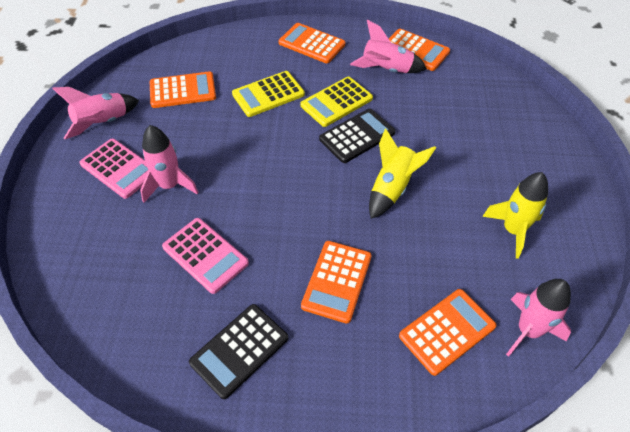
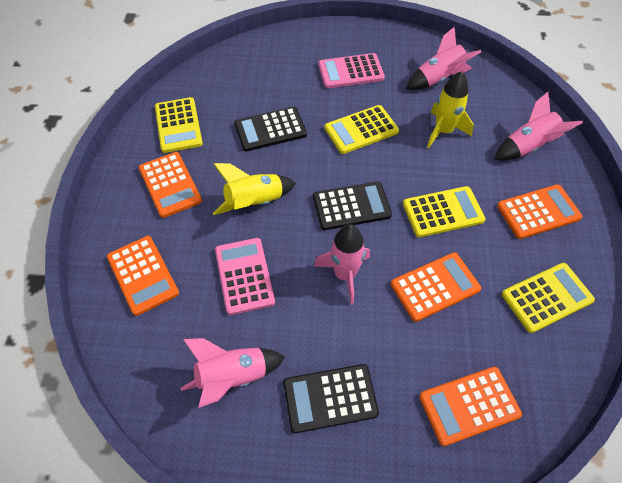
black calculator: [189,304,288,399] [319,109,396,163] = 2 -> [234,107,307,151] [283,364,379,433] [313,181,392,230] = 3
yellow calculator: [232,71,305,117] [300,77,373,127] = 2 -> [155,97,203,153] [324,105,399,154] [403,186,486,237] [502,263,595,333] = 4

